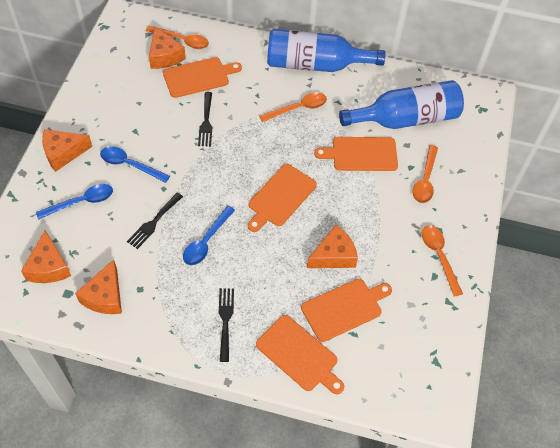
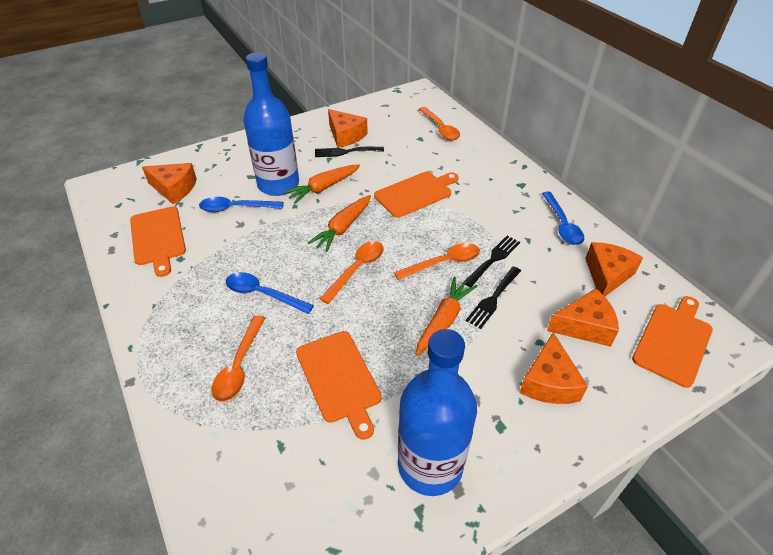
orange carrot: none = 0 -> [283,164,360,204] [308,195,371,252] [416,276,477,356] = 3
orange cutting board: [163,57,242,98] [248,164,317,232] [256,315,344,394] [301,279,392,342] [314,137,398,171] = 5 -> [130,207,186,277] [296,331,382,440] [374,172,459,218] [632,296,713,388] = 4

